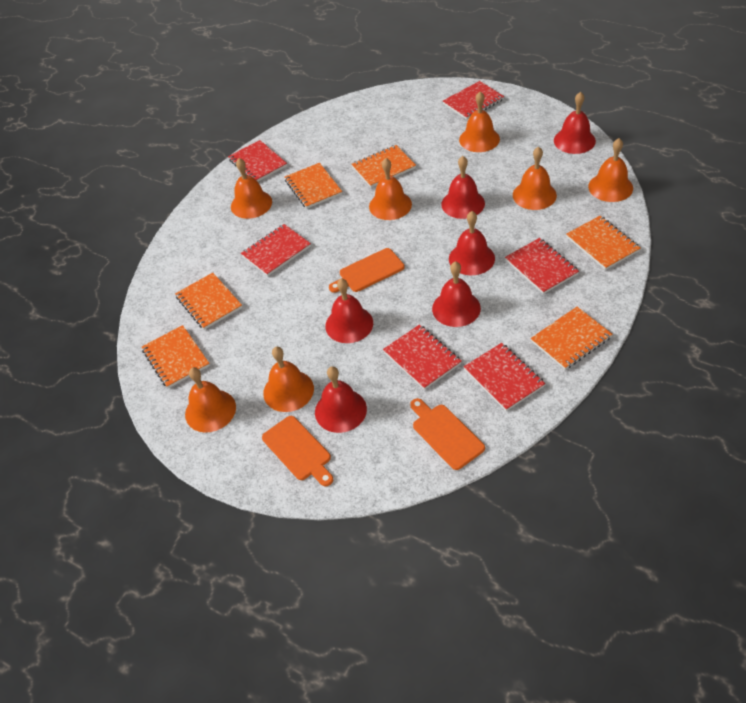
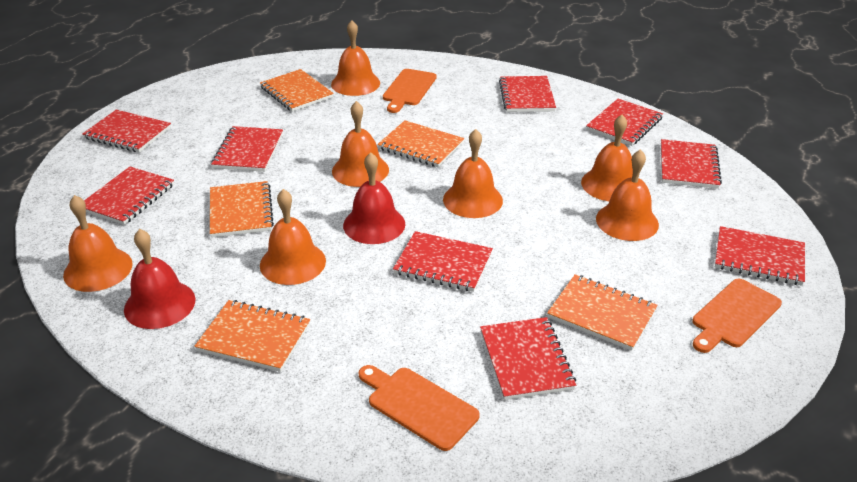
orange notebook: [142,325,210,388] [175,273,242,330] [285,163,342,209] [351,145,416,188] [531,307,612,370] [566,216,641,270] = 6 -> [194,300,310,372] [210,181,274,238] [260,69,334,112] [377,121,464,168] [547,274,658,351] = 5
red bell: [315,366,367,433] [325,278,373,343] [432,261,481,327] [441,156,485,219] [449,211,495,275] [554,92,596,154] = 6 -> [124,229,196,329] [343,152,405,244] = 2
red notebook: [228,140,287,182] [241,224,311,276] [383,324,462,390] [443,81,504,120] [464,343,545,411] [505,238,579,294] = 6 -> [82,110,171,153] [84,167,174,225] [211,126,283,172] [393,231,493,292] [480,317,576,400] [499,76,556,112] [586,99,663,146] [661,139,722,189] [715,226,805,286] = 9

